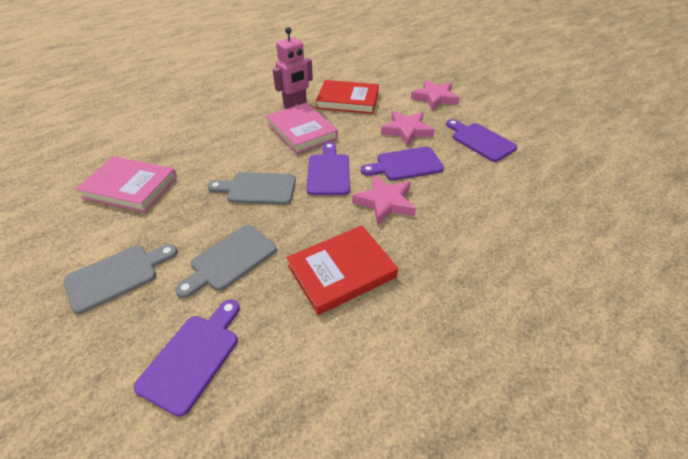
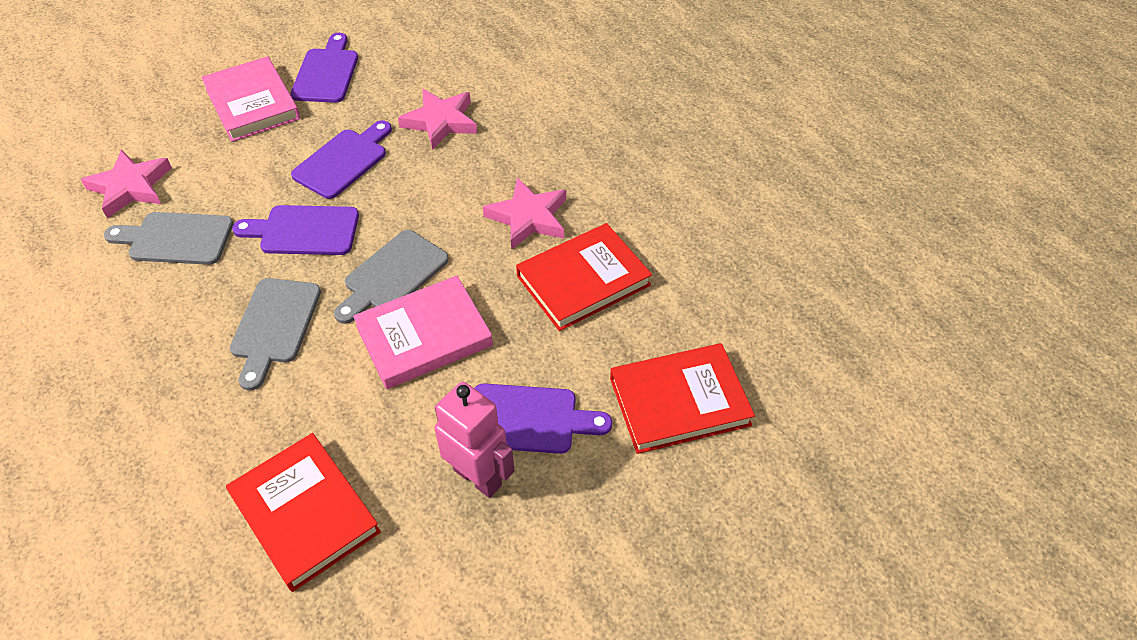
red book: [286,226,398,315] [316,80,379,114] = 2 -> [226,433,381,592] [516,223,652,331] [610,343,755,454] = 3

